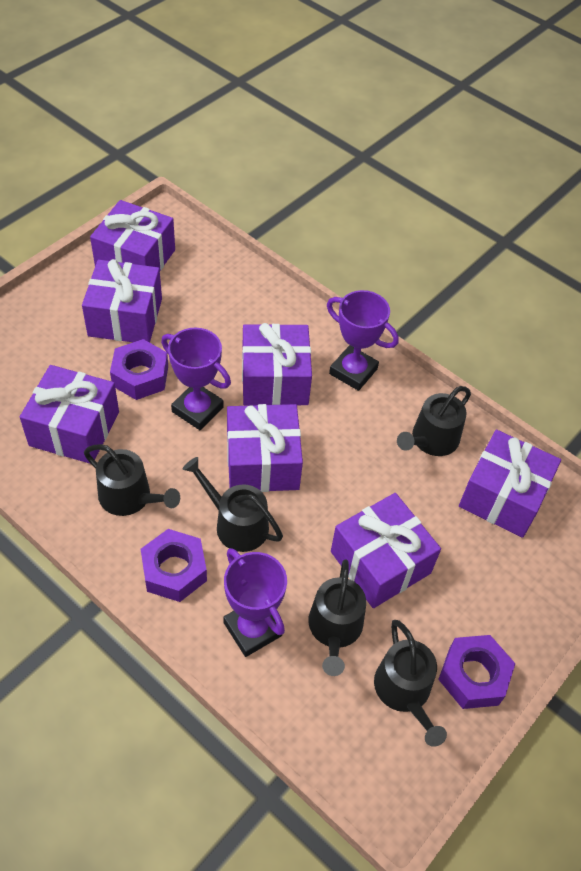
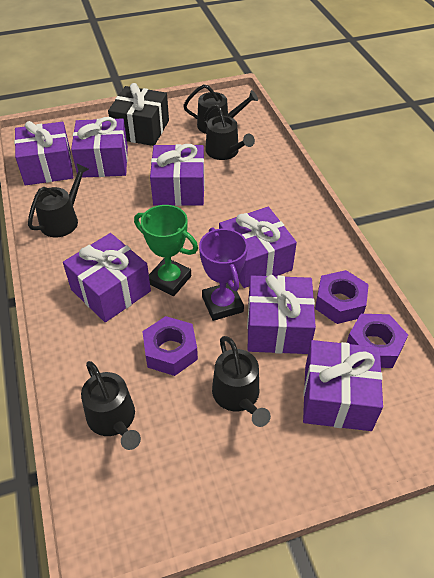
black gift: none = 0 -> [108,83,169,146] = 1
green trophy: none = 0 -> [134,205,198,296] = 1
purple trophy: [161,328,231,430] [223,548,287,657] [327,290,399,391] = 3 -> [199,227,248,321] = 1

